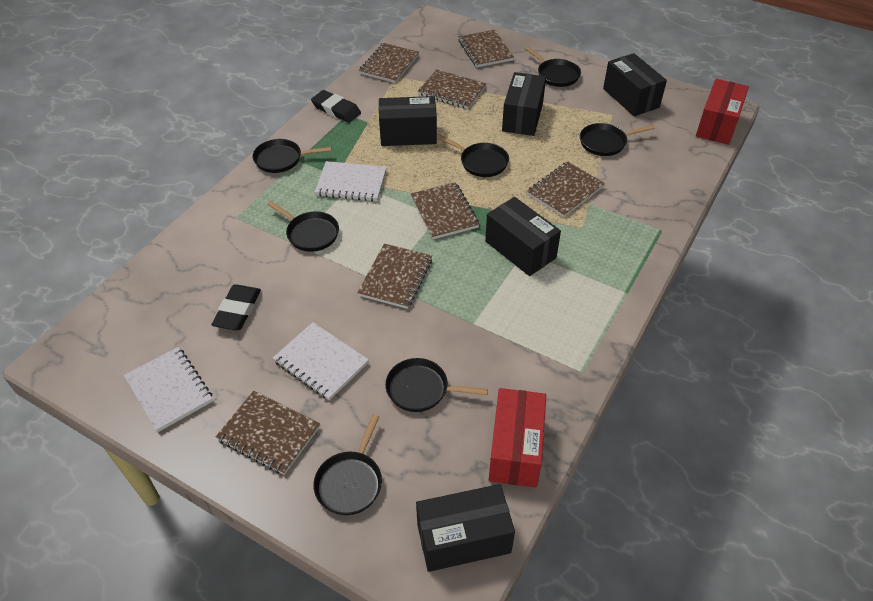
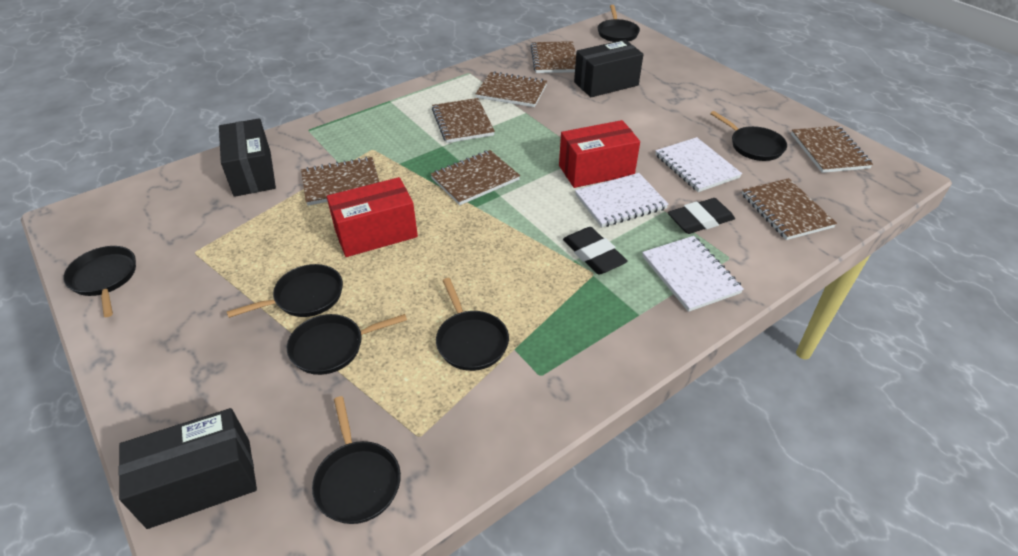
black box: [379,96,437,146] [416,484,515,572] [485,197,561,276] [502,72,546,136] [603,53,667,116] = 5 -> [119,408,257,529] [219,118,276,197] [574,40,644,97] = 3

